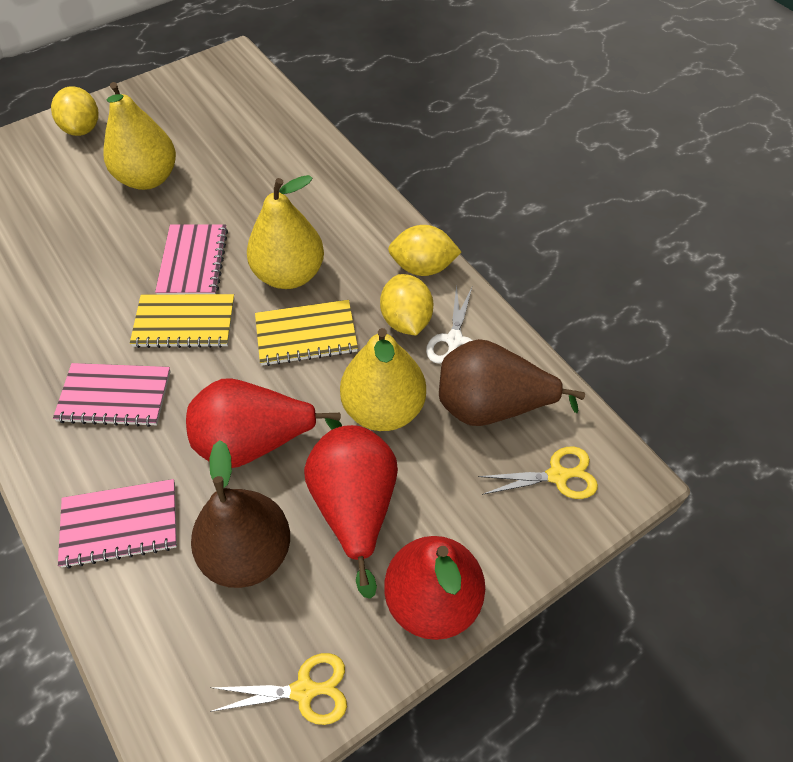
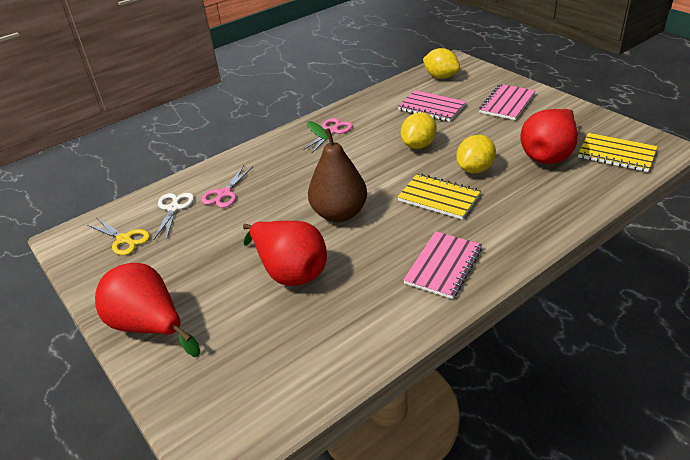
brown pear: [191,440,290,588] [439,339,585,426] = 2 -> [307,121,367,222] = 1
pink scissors: none = 0 -> [201,165,253,208] [303,118,353,154] = 2
yellow pear: [104,82,176,190] [247,175,324,289] [340,328,426,431] = 3 -> none = 0
yellow scissors: [210,653,347,725] [478,446,598,499] = 2 -> [87,217,150,255] = 1

